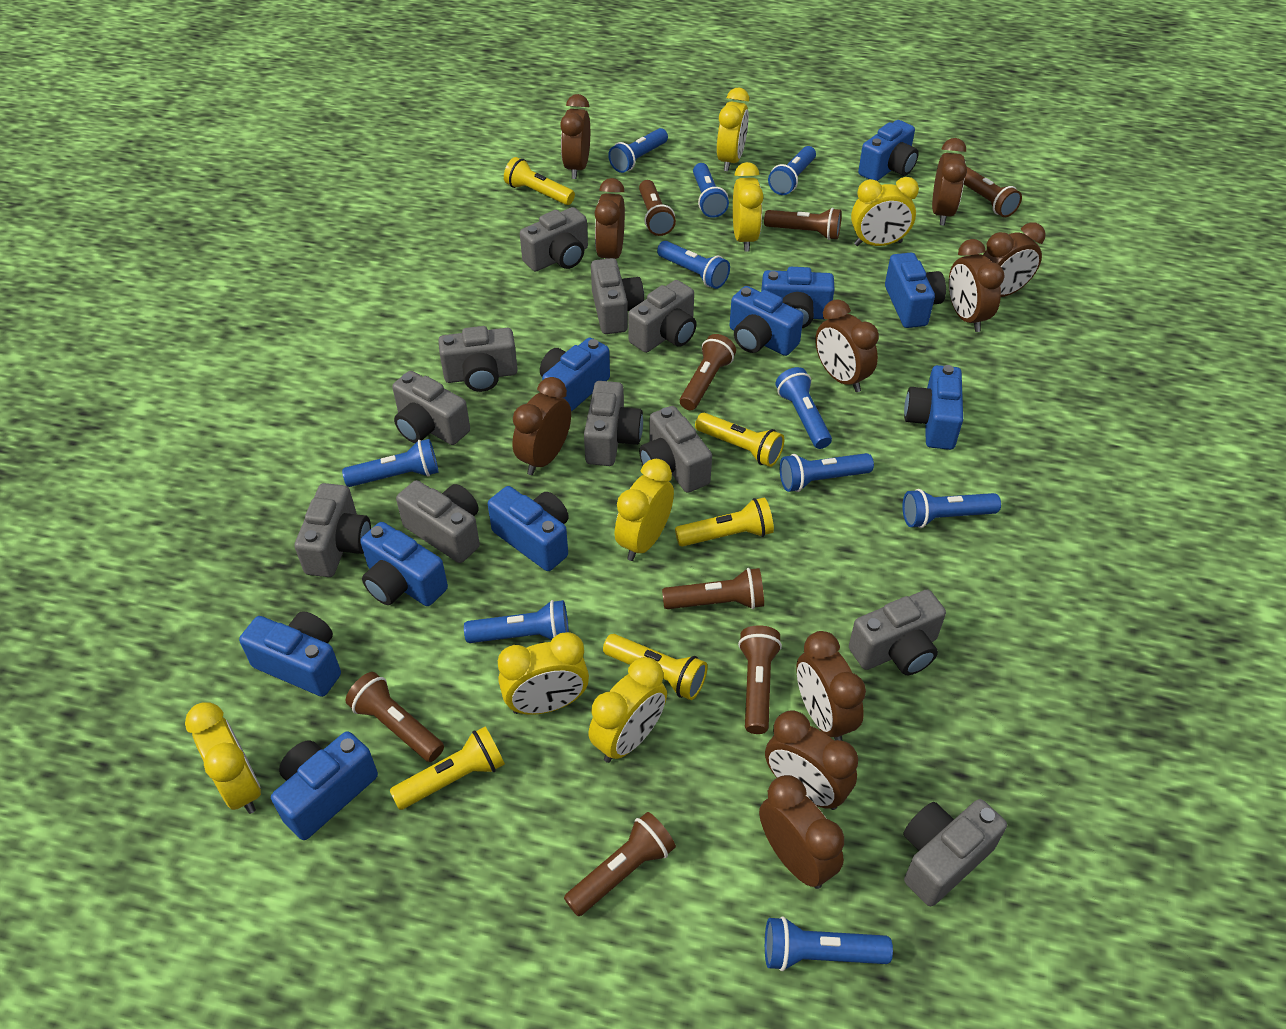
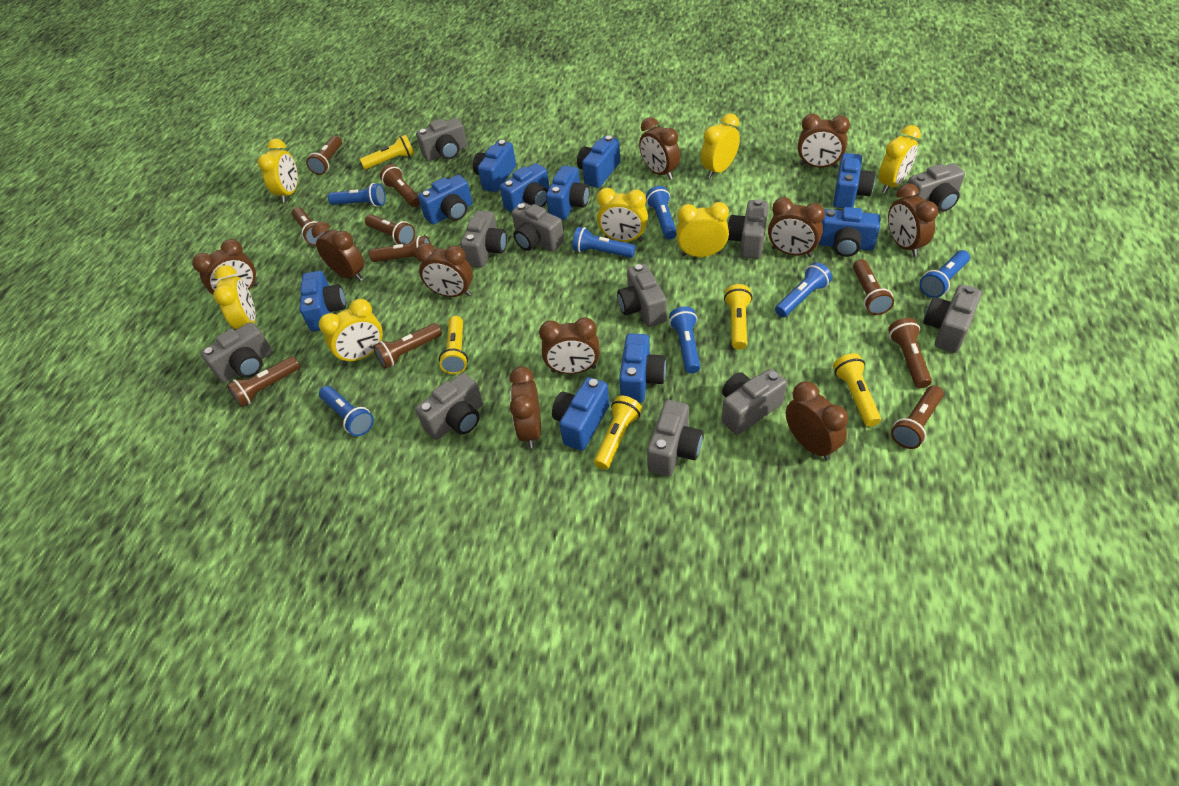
blue flashlight: [342,439,438,487] [464,600,569,643] [608,128,668,173] [657,241,730,289] [693,163,729,218] [765,916,893,971] [768,146,816,195] [776,367,832,449] [780,453,874,492] [903,489,1001,528] = 10 -> [319,386,374,436] [328,183,386,207] [572,227,636,258] [646,186,676,240] [669,307,700,373] [775,262,832,317] [920,250,970,298] = 7
brown flashlight: [346,672,444,762] [564,812,676,916] [639,180,676,236] [662,568,764,609] [680,334,736,410] [738,625,782,734] [764,208,842,240] [964,167,1022,217] = 8 -> [227,356,300,407] [292,207,326,246] [306,136,342,175] [365,214,415,245] [369,236,431,262] [373,323,442,369] [380,165,420,207] [853,259,894,315] [888,318,932,388] [891,385,944,449] = 10

